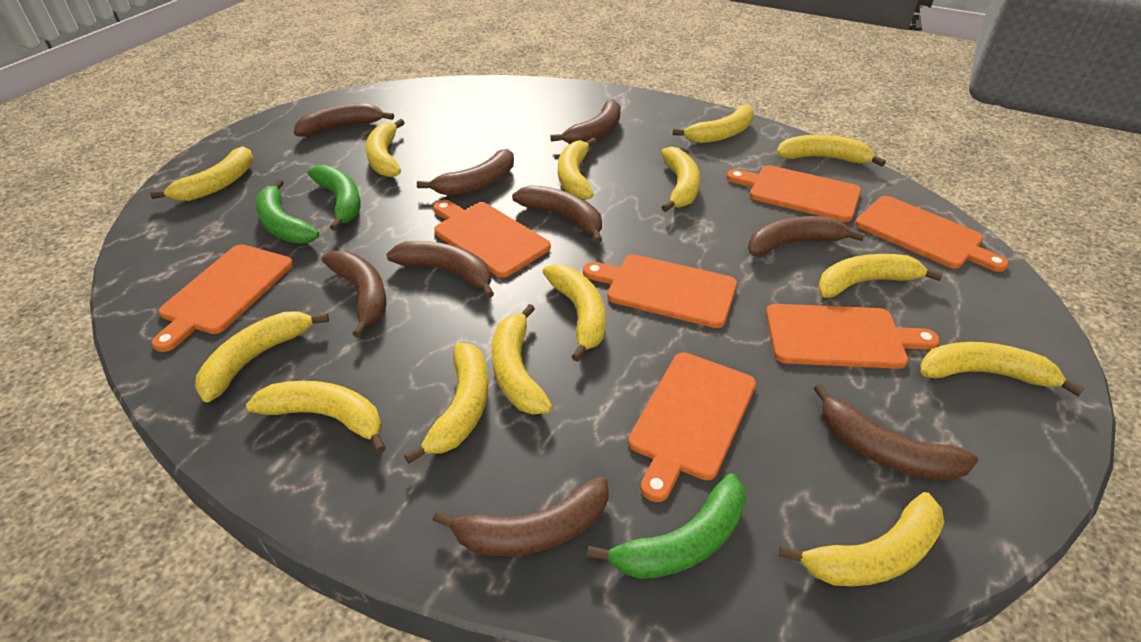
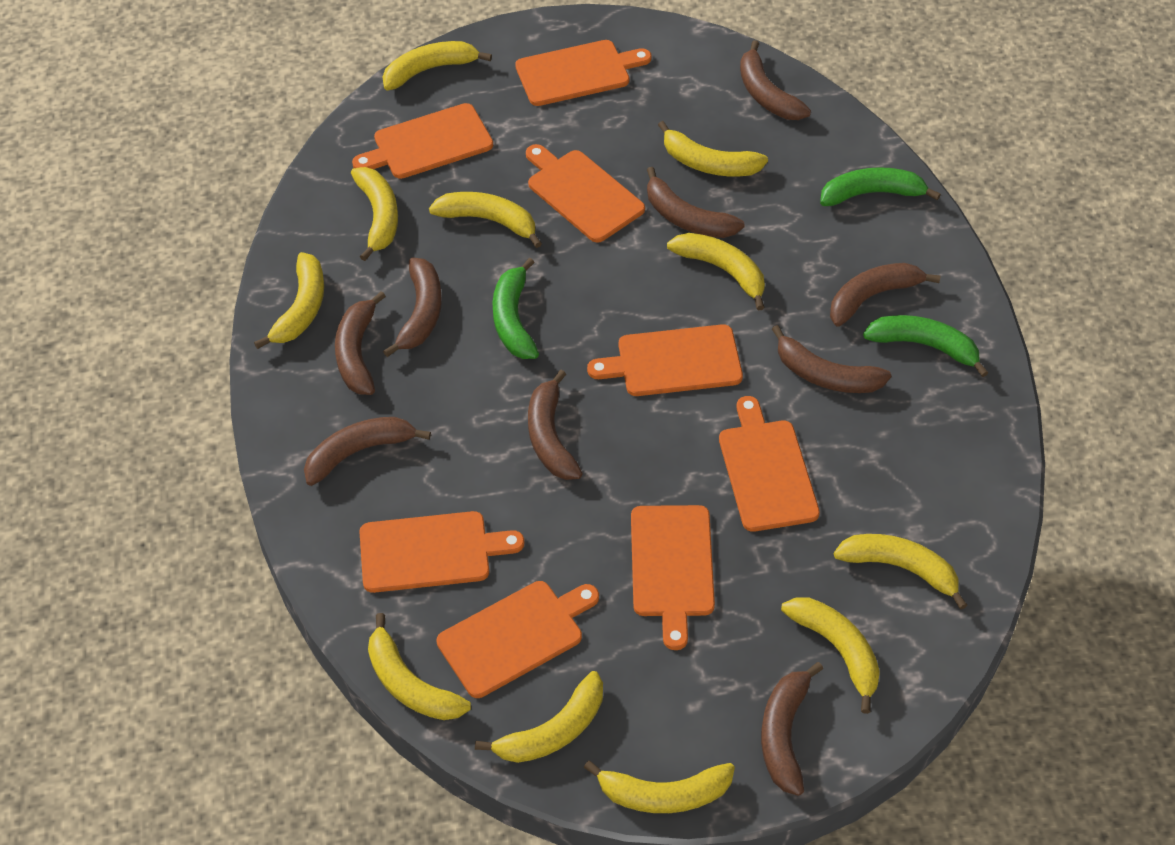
orange cutting board: [152,244,293,352] [433,200,551,278] [583,254,737,328] [628,352,756,502] [727,165,861,222] [766,304,940,369] [855,196,1009,272] = 7 -> [352,103,493,179] [360,511,524,593] [436,581,599,698] [515,40,652,106] [526,144,645,243] [587,324,743,396] [631,505,715,650] [719,396,820,532] = 8
yellow banana: [150,146,253,201] [195,311,329,402] [246,381,386,454] [365,119,405,177] [404,342,488,464] [491,304,553,415] [543,264,606,362] [558,138,597,200] [661,147,700,212] [673,104,754,143] [776,135,886,167] [779,492,945,586] [818,254,943,298] [921,342,1085,396] = 14 -> [254,252,324,349] [351,167,398,261] [368,613,471,720] [383,41,492,90] [429,192,542,248] [475,671,603,763] [584,760,735,813] [658,121,768,176] [667,233,765,311] [781,598,880,714] [834,534,967,609] = 11

